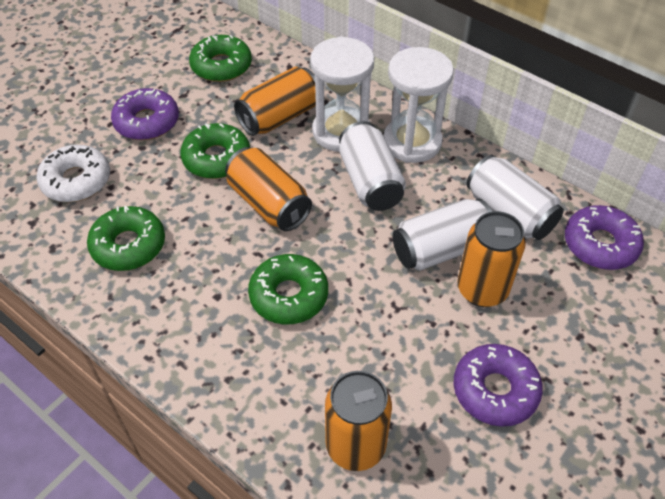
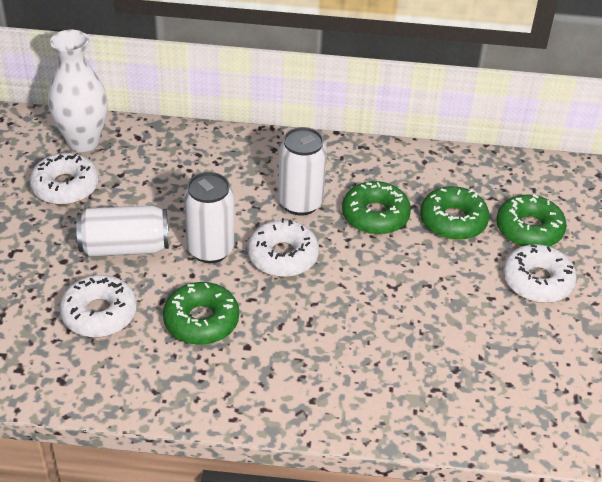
orange can: [225,147,312,231] [234,67,316,136] [325,371,392,471] [457,211,526,307] = 4 -> none = 0
purple donut: [111,88,179,140] [453,344,543,427] [565,205,644,270] = 3 -> none = 0
white donut: [36,145,110,202] = 1 -> [30,153,99,205] [59,275,137,337] [247,218,319,277] [503,244,577,303] = 4
white hourglass: [310,36,375,152] [383,47,454,163] = 2 -> none = 0
white vase: none = 0 -> [48,30,108,152] = 1

